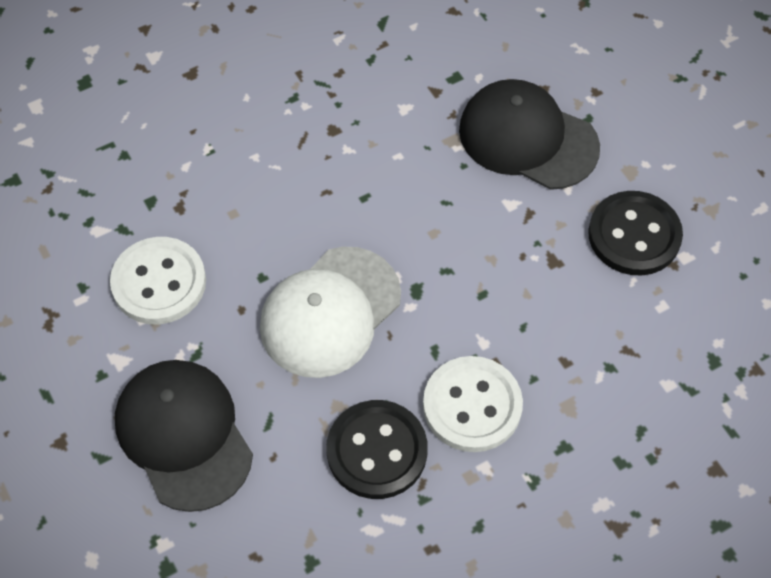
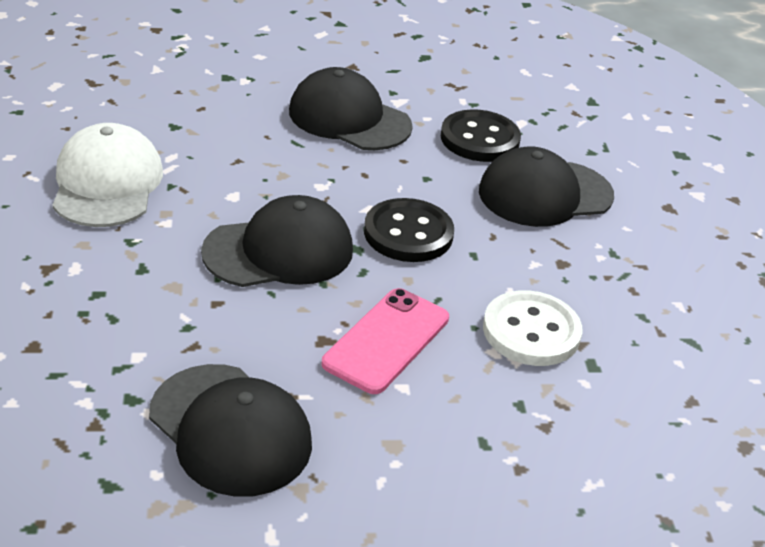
black cap: [115,360,253,512] [459,79,600,190] = 2 -> [149,364,312,497] [201,195,353,287] [289,67,413,150] [479,147,614,227] = 4
pink phone: none = 0 -> [322,288,449,394] = 1
white button: [110,237,206,324] [423,356,523,452] = 2 -> [483,290,582,366] = 1

